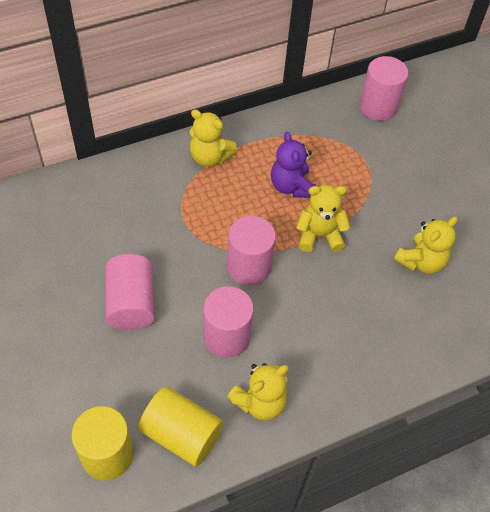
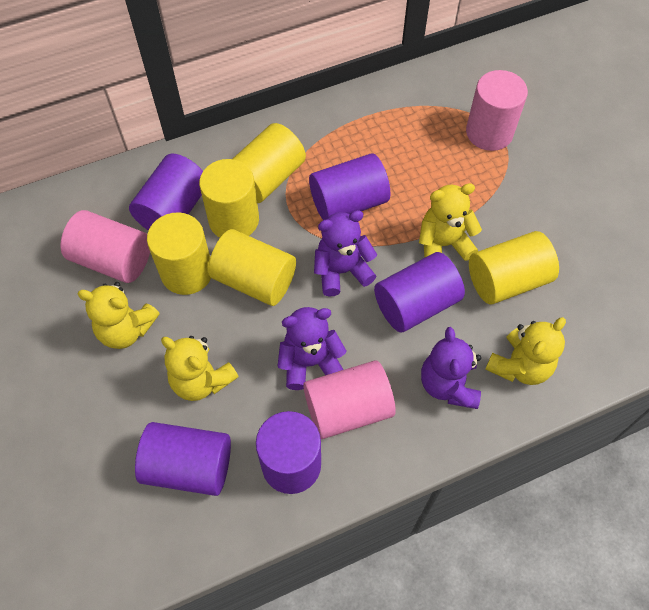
pink cylinder: [105,254,155,330] [203,286,254,358] [227,216,276,286] [359,56,408,121] = 4 -> [60,210,150,283] [303,360,396,439] [466,70,528,151] = 3
purple cylinder: none = 0 -> [129,154,203,231] [135,422,231,496] [256,411,321,494] [309,153,390,220] [374,252,465,333] = 5
purple teddy bear: [271,132,316,198] = 1 -> [278,307,347,390] [314,210,377,296] [421,327,481,409] = 3
yellow cylinder: [71,406,133,480] [138,386,224,467] = 2 -> [147,212,211,295] [199,159,259,237] [208,229,296,306] [233,123,306,203] [469,231,559,304] = 5

